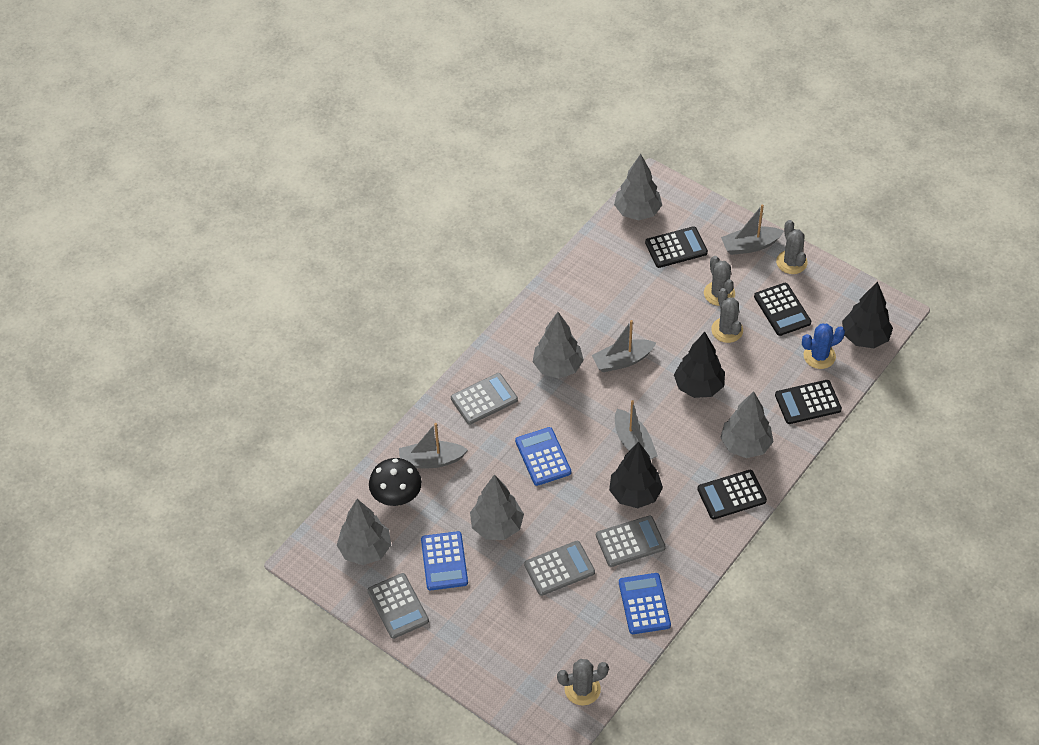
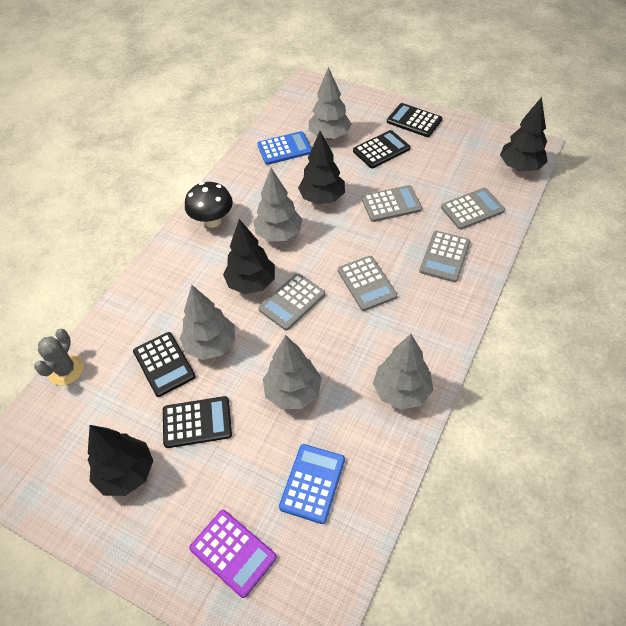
black tree: [609,441,663,508] [674,332,725,398] [842,281,893,348] = 3 -> [88,425,153,496] [223,219,275,294] [298,131,345,204] [500,97,548,172] = 4
blue cactus: [802,324,845,369] = 1 -> none = 0
blue calculator: [421,531,468,591] [515,427,571,486] [619,573,671,634] = 3 -> [257,131,312,165] [279,444,345,524] = 2
grey boat: [399,423,468,468] [592,320,656,372] [615,400,658,460] [721,205,784,255] = 4 -> none = 0
grey cactus: [557,659,609,706] [704,256,735,306] [711,288,743,343] [776,220,808,274] = 4 -> [34,329,83,386] = 1
grey calculator: [367,573,429,639] [451,373,518,425] [524,541,595,596] [596,516,666,567] = 4 -> [258,273,325,330] [338,256,397,311] [362,185,422,222] [419,231,470,282] [441,188,505,230] = 5
purple calculator: none = 0 -> [189,510,277,598] = 1

